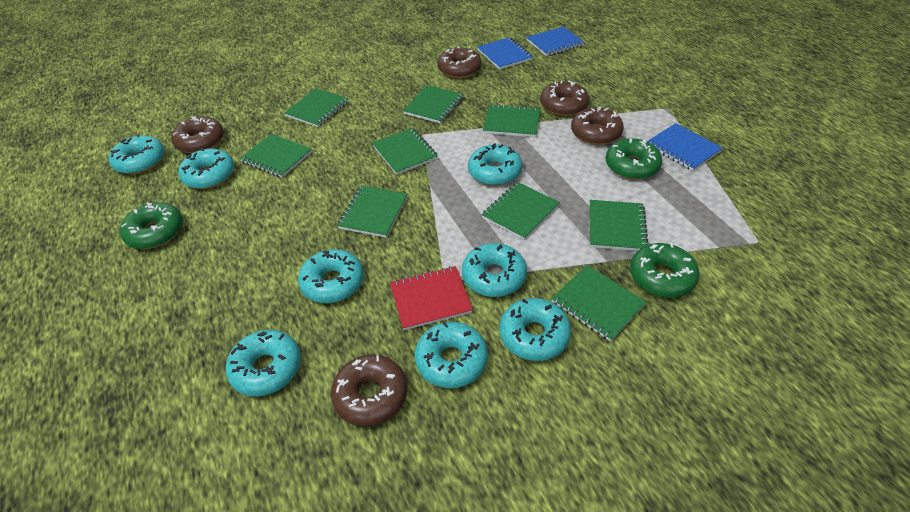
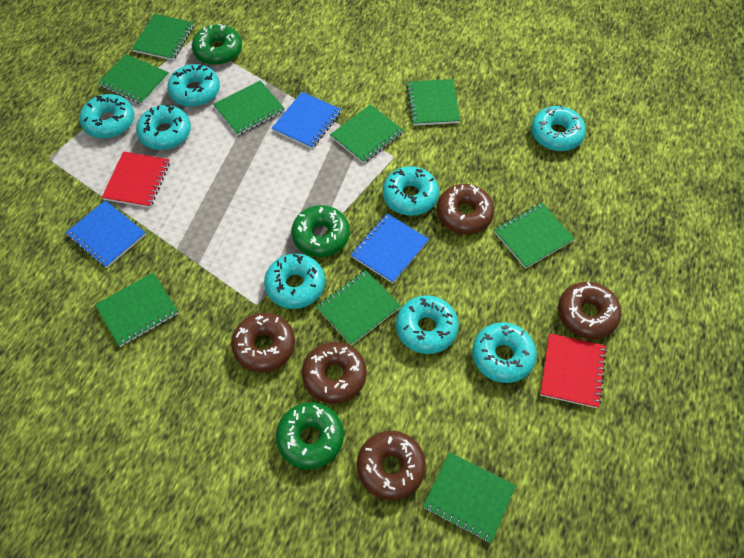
red notebook: [390,266,473,330] = 1 -> [102,151,170,208] [540,333,607,408] = 2

